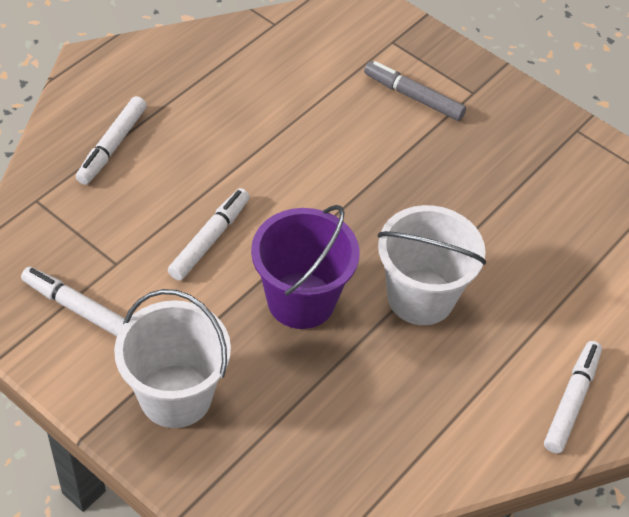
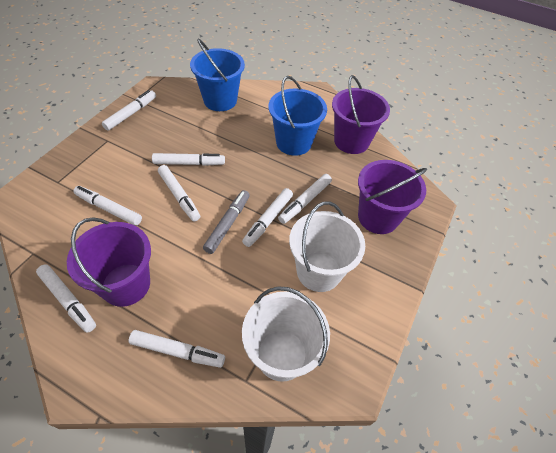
blue bucket: none = 0 -> [190,39,245,111] [268,76,327,156] = 2
purple bucket: [251,205,360,329] = 1 -> [67,217,151,307] [332,75,390,154] [358,160,427,234] = 3
white marker: [21,267,125,336] [76,96,147,185] [168,188,250,281] [544,341,602,453] = 4 -> [36,264,96,333] [73,186,142,225] [102,90,156,131] [129,330,225,368] [152,153,225,166] [158,165,200,221] [242,188,293,247] [278,174,332,224] = 8

